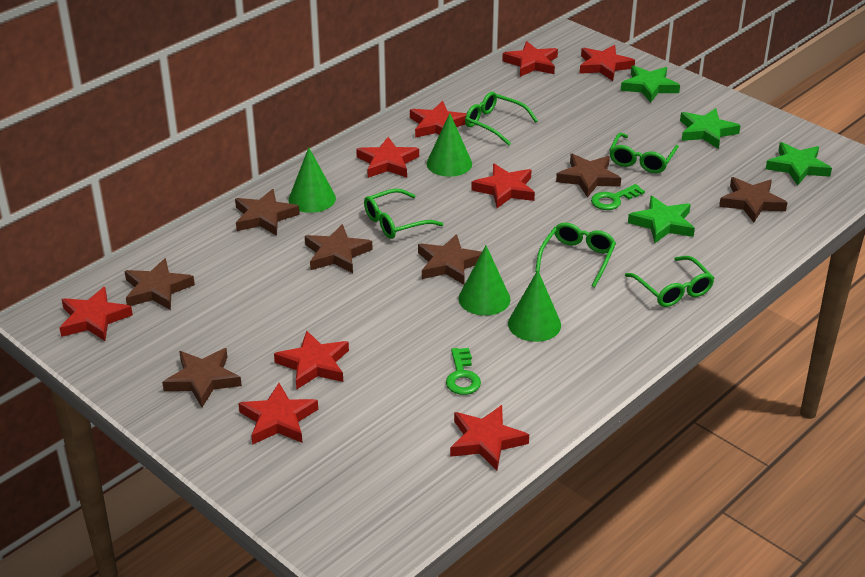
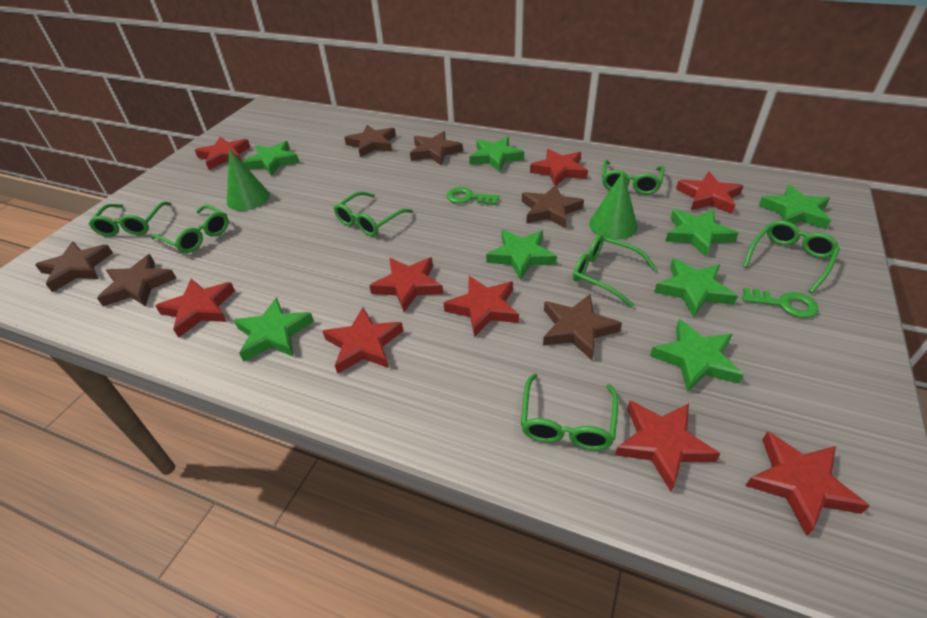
brown star: [125,258,195,310] [162,348,242,407] [235,189,300,236] [305,224,373,273] [418,234,482,285] [556,154,621,197] [719,177,788,222] = 7 -> [35,242,113,292] [97,254,176,306] [344,125,396,157] [410,131,463,166] [522,185,584,228] [543,294,622,360] = 6
green cone: [289,147,336,213] [427,113,472,177] [458,245,510,316] [508,270,561,342] = 4 -> [227,149,270,211] [589,171,638,240] = 2
green glasses: [364,189,444,239] [465,92,538,146] [535,223,616,288] [609,133,679,173] [625,256,714,307] = 5 -> [88,202,171,236] [151,204,229,253] [334,192,413,236] [521,373,618,450] [573,235,657,307] [602,160,665,195] [743,221,840,293] = 7
green star: [621,65,680,103] [628,196,695,243] [680,108,741,149] [766,142,832,186] = 4 -> [234,297,314,362] [242,141,299,176] [469,137,524,172] [486,230,557,281] [650,319,744,393] [654,258,738,317] [665,209,739,257] [758,185,831,229] = 8

